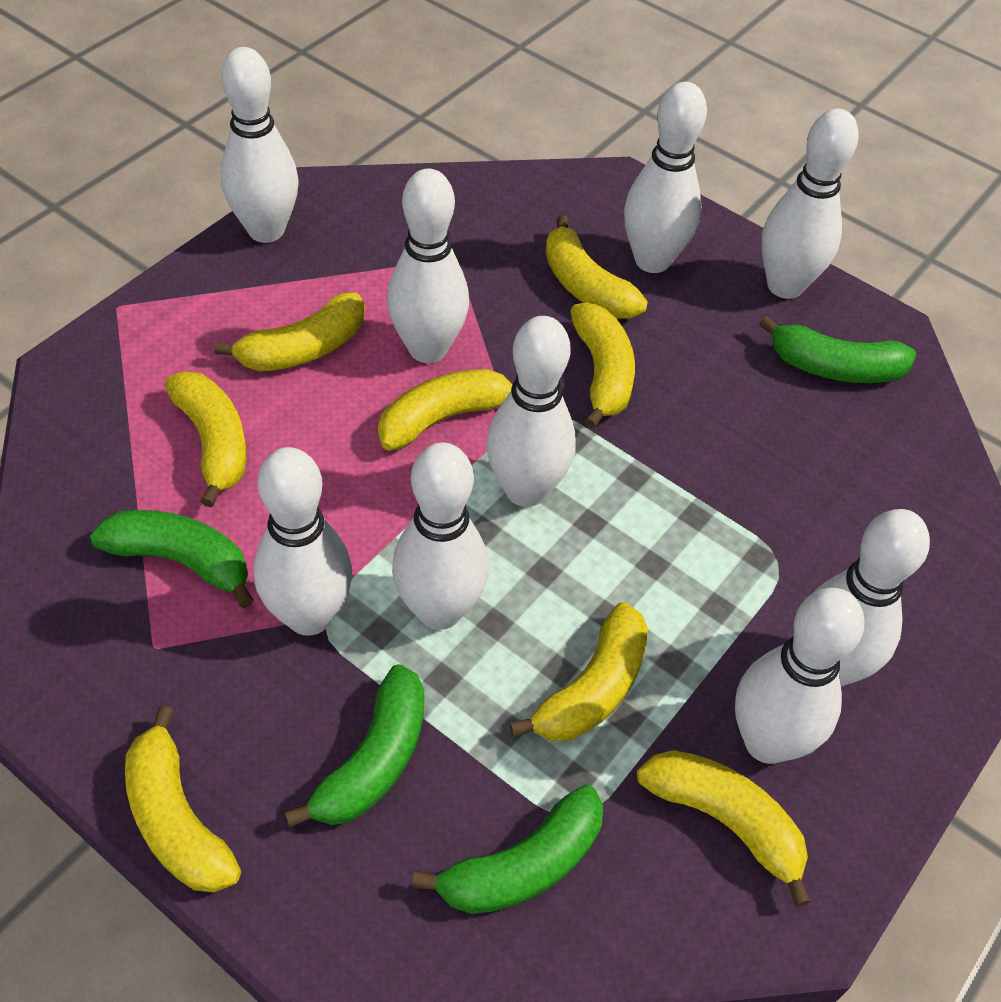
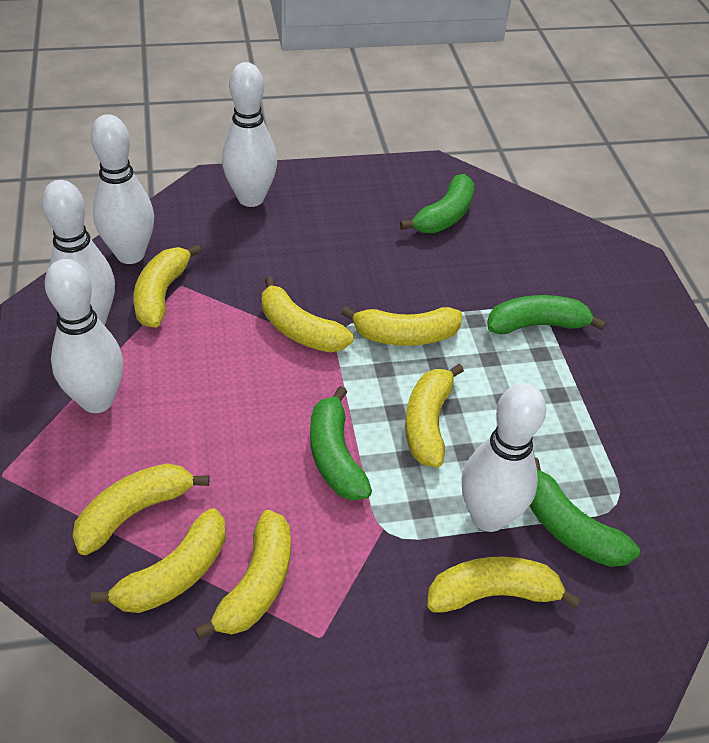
white bowling pin: [221,47,299,243] [254,447,352,636] [387,169,469,363] [392,442,489,630] [486,316,576,507] [624,82,707,273] [735,588,865,764] [761,109,859,299] [813,509,930,687] = 9 -> [42,180,115,326] [44,259,123,413] [91,114,154,264] [222,62,277,207] [462,383,546,532] = 5

